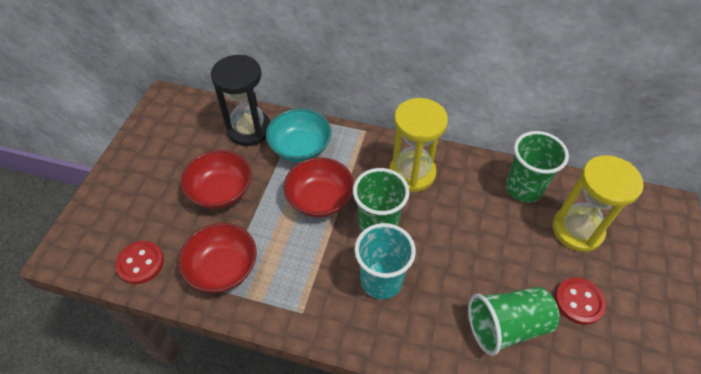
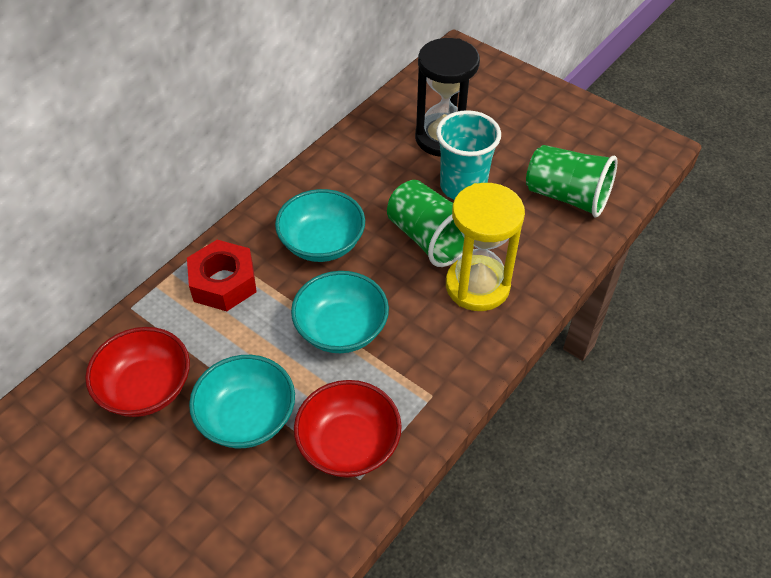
green cup: [353,168,410,232] [468,287,560,356] [506,131,569,202] = 3 -> [387,180,464,267] [526,145,618,217] = 2
red bowl: [179,223,257,293] [181,150,251,209] [284,157,354,217] = 3 -> [85,327,190,417] [294,380,402,478] = 2
red button: [115,241,164,284] [555,278,606,325] = 2 -> none = 0
red nut: none = 0 -> [187,240,257,311] = 1
turquoise bowl: [266,109,332,162] = 1 -> [189,355,295,448] [275,189,365,262] [291,271,389,353] = 3
yellow hourglass: [389,98,448,192] [552,155,644,252] = 2 -> [446,183,525,311] = 1

